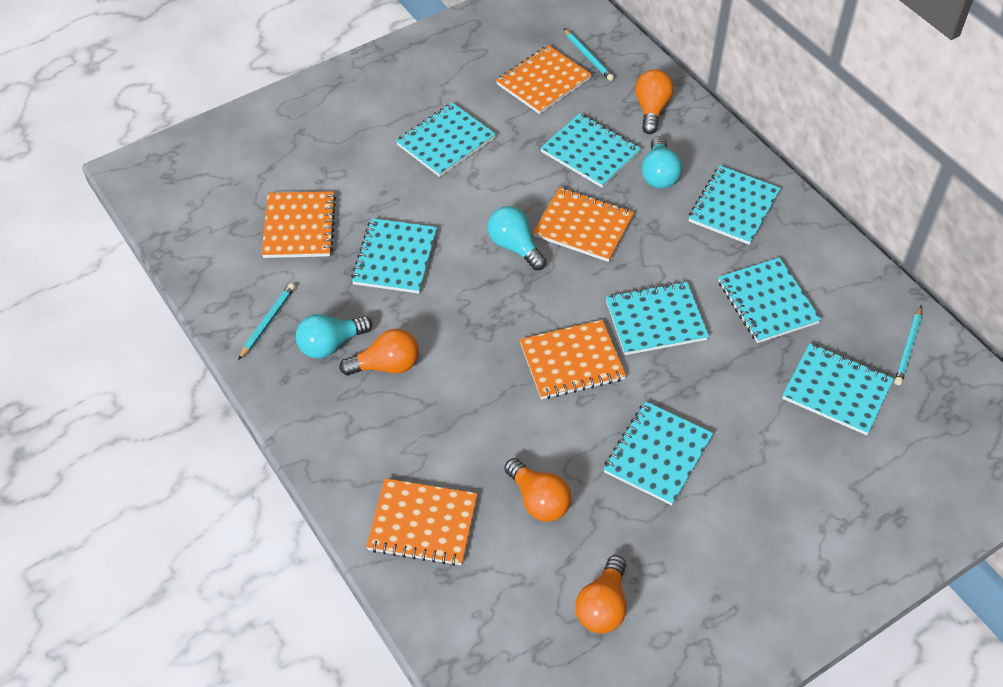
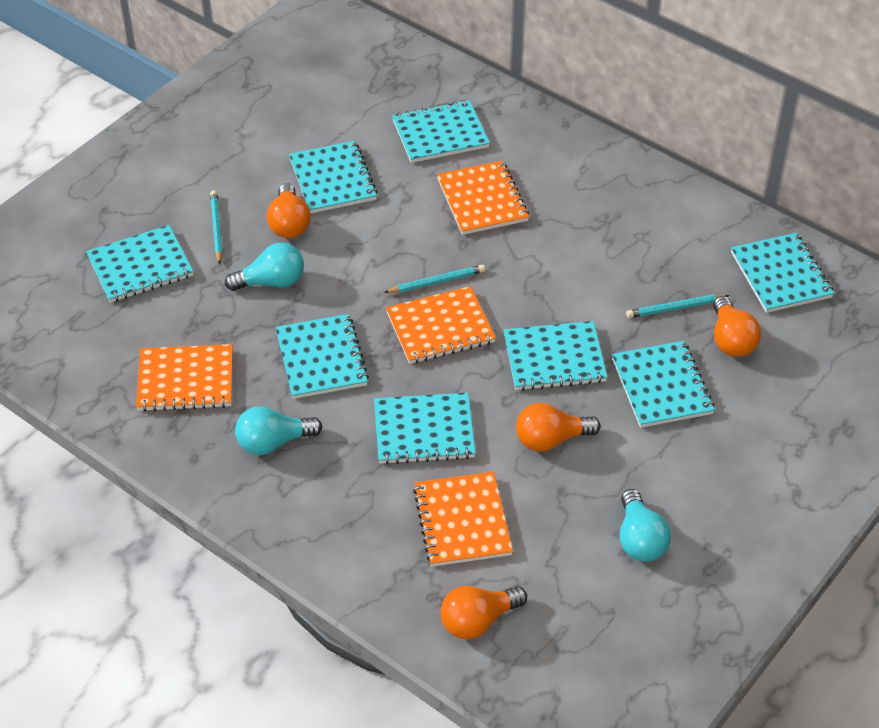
orange notebook: [262,191,336,258] [366,478,477,566] [496,45,592,114] [520,320,626,399] [533,187,634,262] = 5 -> [136,344,233,412] [386,286,496,364] [413,471,513,567] [437,161,529,235] = 4

